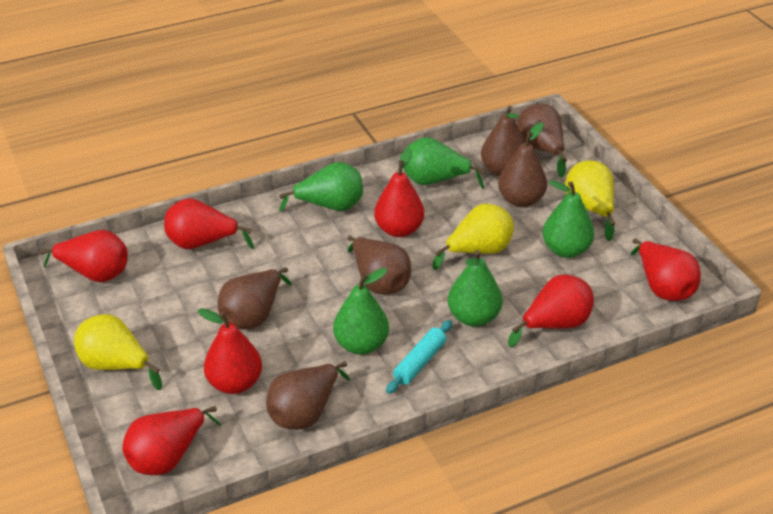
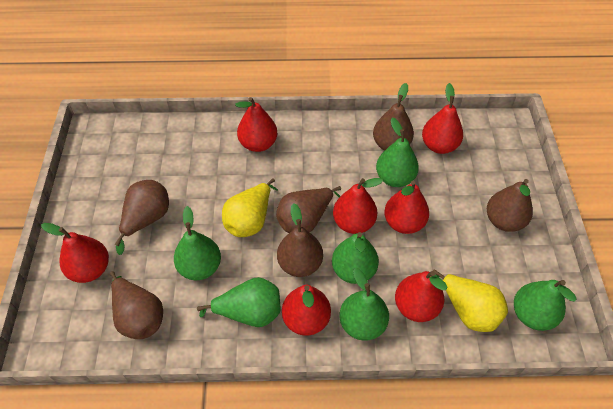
green pear: [279,162,363,212] [333,268,389,355] [404,137,485,189] [448,250,503,327] [542,180,594,258] = 5 -> [174,206,221,280] [197,277,281,327] [332,232,379,284] [339,268,389,341] [376,118,419,187] [514,280,577,331] = 6
turquoise rolling pin: [386,320,452,394] = 1 -> none = 0
yellow pear: [74,314,162,390] [432,204,514,270] [565,160,615,241] = 3 -> [222,178,278,237] [433,269,508,332] = 2

